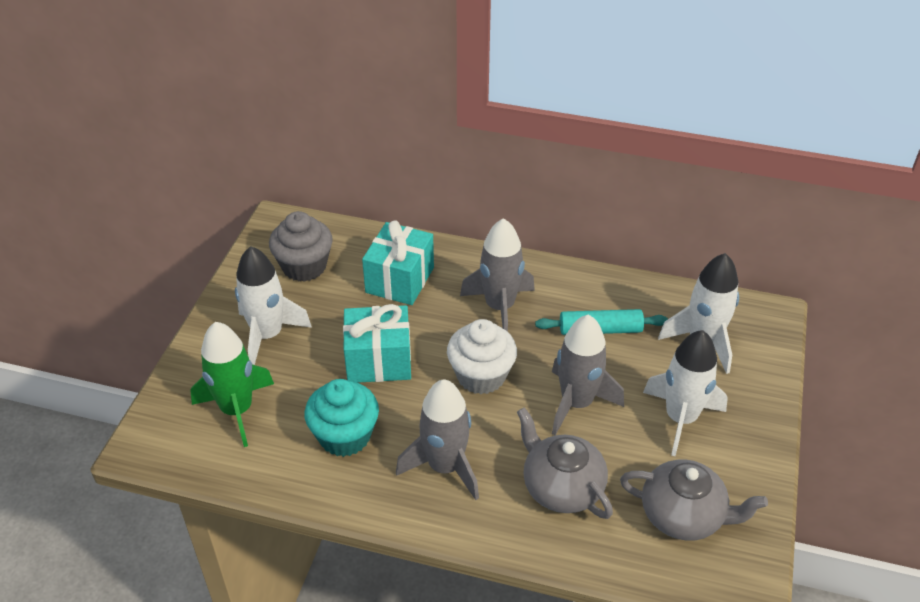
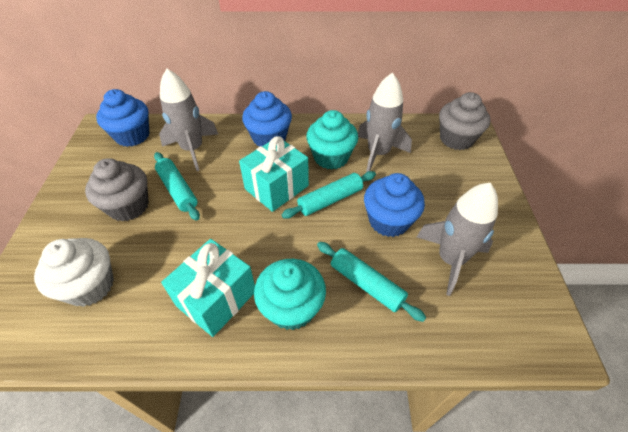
blue cupcake: none = 0 -> [96,89,149,147] [242,91,292,147] [364,173,425,237] = 3
green rocket: [190,322,274,447] = 1 -> none = 0
grey cupcake: [269,211,333,282] = 1 -> [85,158,149,221] [439,92,490,150] = 2
grey teapot: [517,407,613,519] [620,460,768,541] = 2 -> none = 0
turquoise cupcake: [304,379,379,457] = 1 -> [254,259,326,330] [306,110,358,169] = 2
turquoise rolling pin: [535,309,668,335] = 1 -> [154,152,200,220] [282,171,376,219] [317,242,426,322] = 3
white rocket: [235,246,312,365] [643,330,728,456] [658,253,739,374] = 3 -> none = 0

